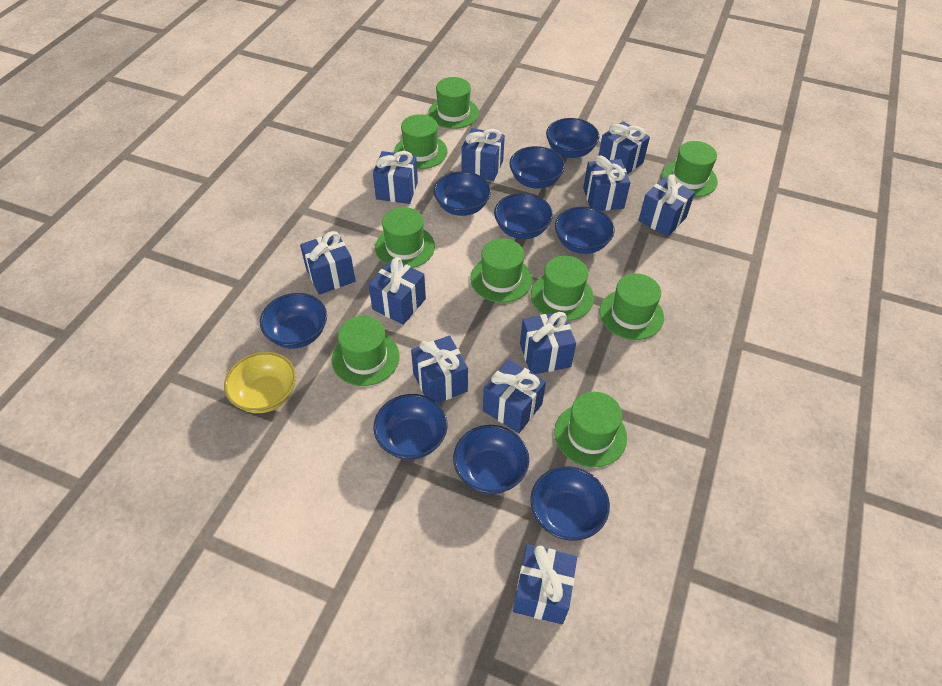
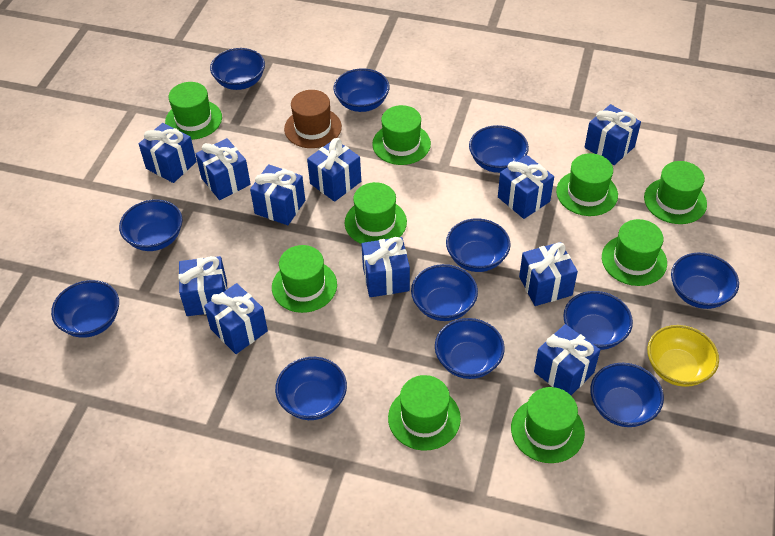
blue bowl: [260,293,327,349] [373,394,447,460] [434,171,491,216] [453,425,529,494] [494,193,553,239] [509,146,565,189] [530,466,610,541] [546,118,599,158] [555,207,615,254] = 9 -> [51,280,119,338] [119,199,183,251] [210,48,265,90] [275,357,347,420] [333,68,389,112] [411,264,478,321] [435,318,505,379] [446,218,511,272] [469,125,529,173] [563,291,633,350] [590,363,664,427] [671,253,739,309] = 12
brown hat: none = 0 -> [284,90,342,148] = 1

